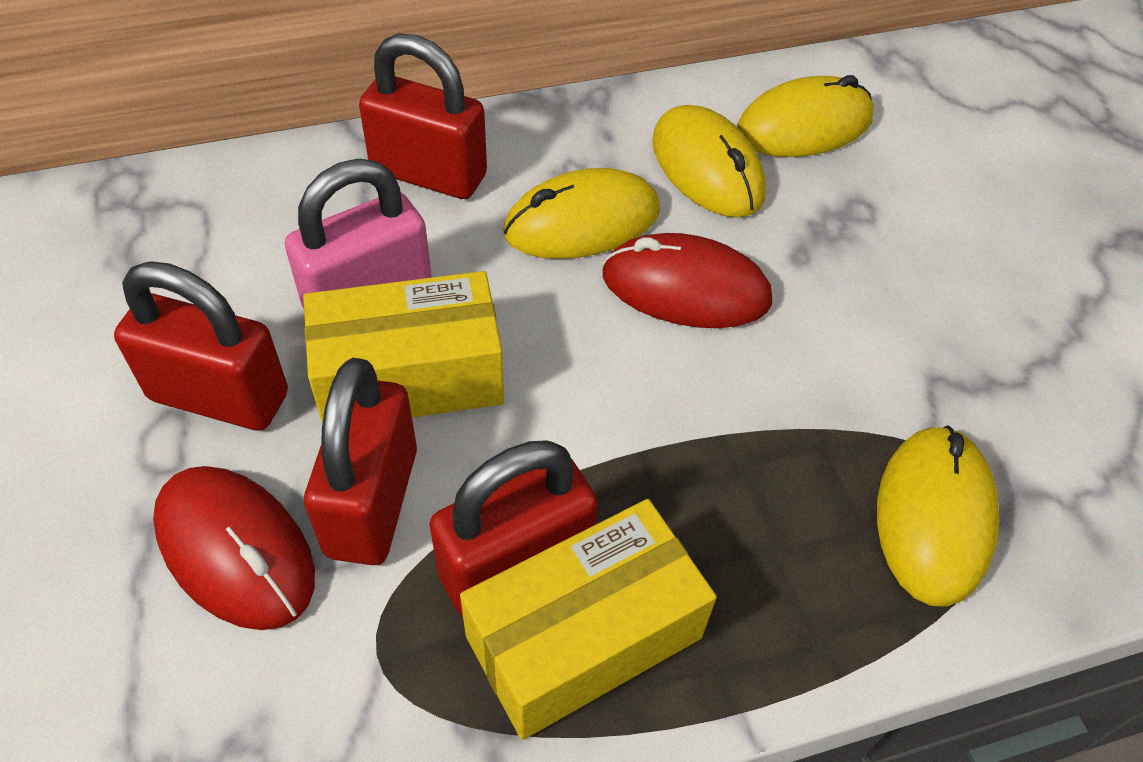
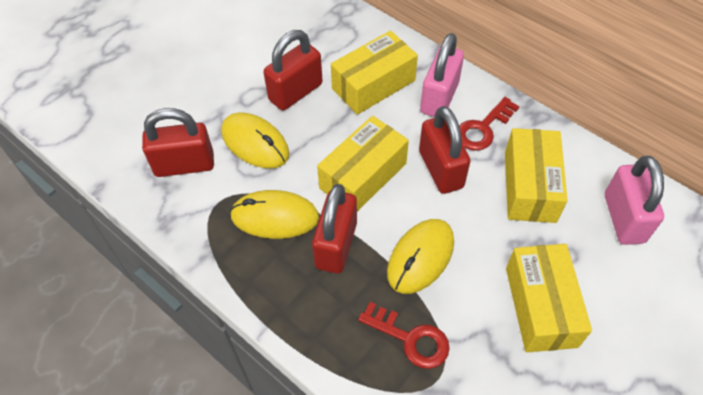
pink padlock: [285,159,432,308] = 1 -> [420,33,464,117] [605,156,664,245] = 2
red key: none = 0 -> [358,302,450,369] [459,97,520,151] = 2
red mouse: [153,466,315,630] [603,233,772,328] = 2 -> none = 0
yellow box: [303,271,504,424] [460,499,717,740] = 2 -> [317,116,409,211] [331,31,418,115] [505,128,568,223] [506,244,592,352] = 4
yellow mouse: [503,168,660,259] [652,105,766,217] [737,75,874,157] [877,425,1000,607] = 4 -> [221,112,289,168] [230,190,319,239] [387,219,454,294] = 3

